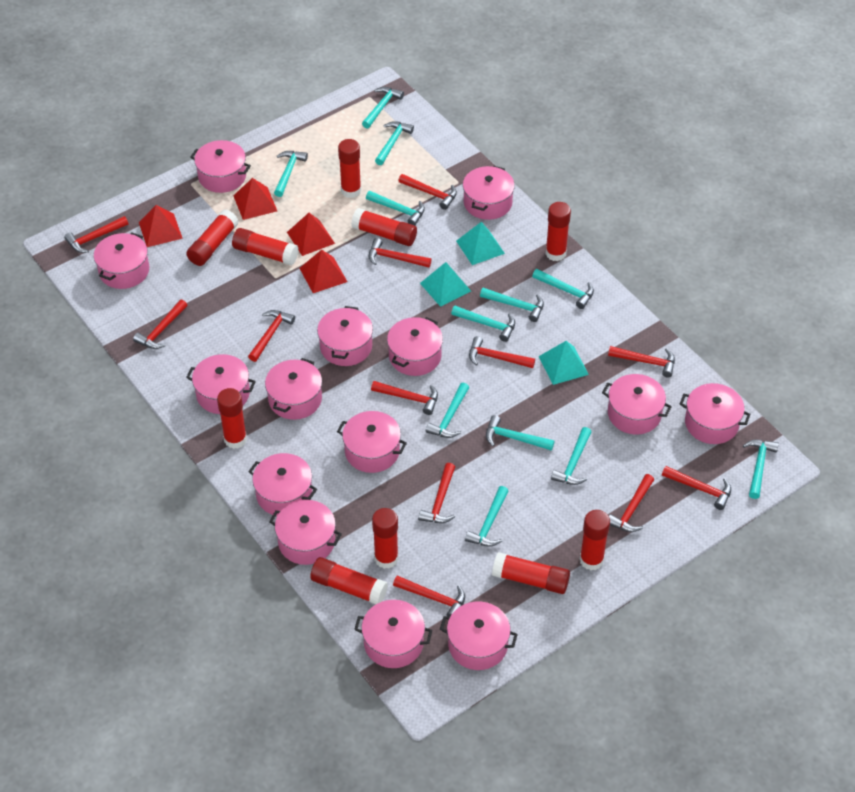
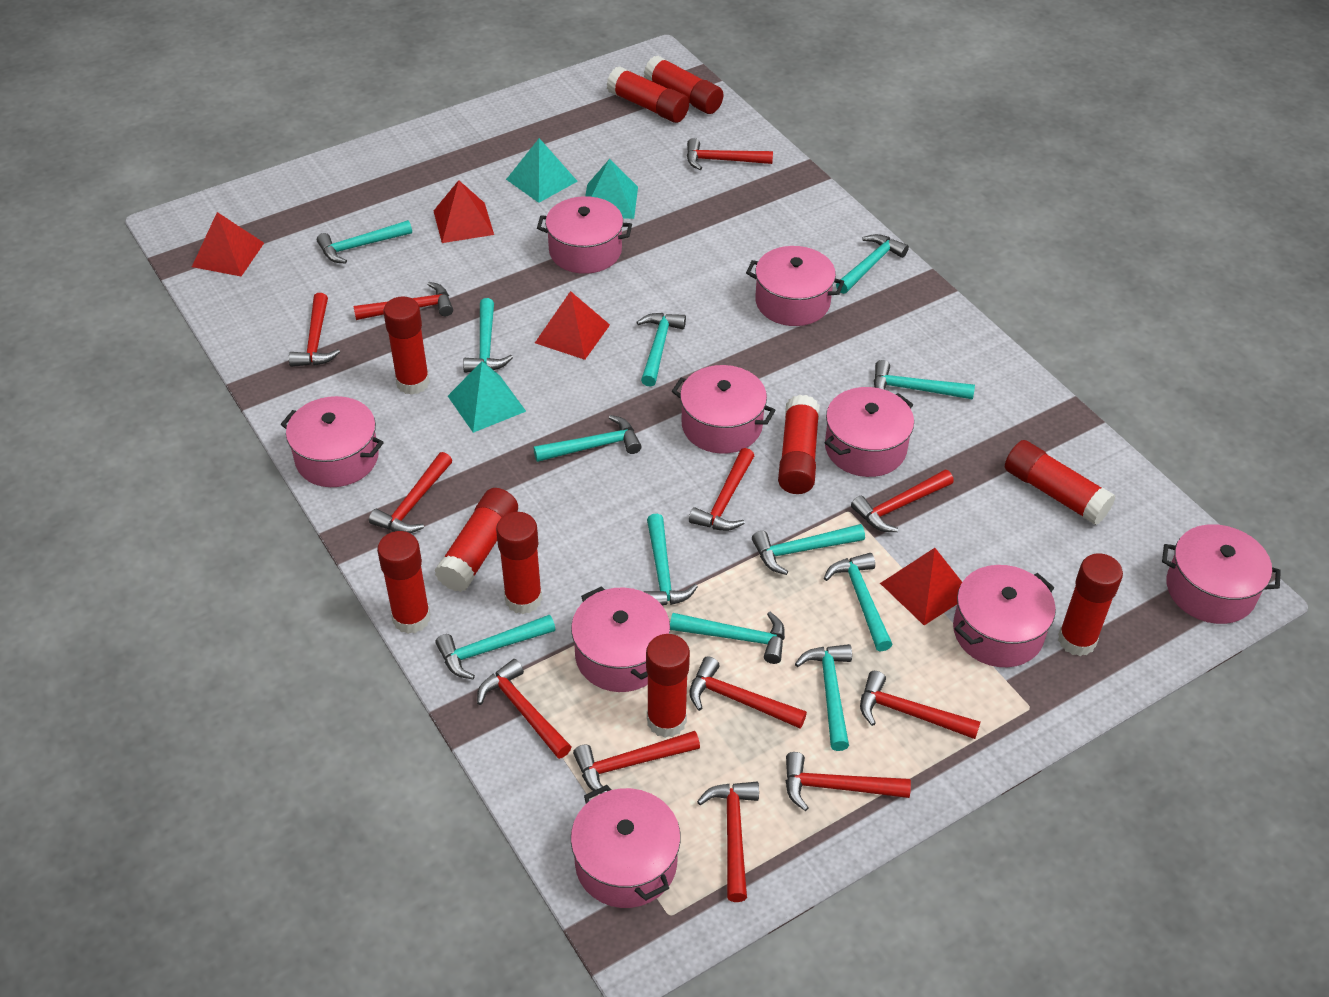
pink pot: [94,233,149,289] [186,354,256,414] [190,140,251,193] [248,453,317,516] [265,358,322,420] [269,500,342,565] [317,306,373,366] [337,411,407,473] [354,600,432,668] [387,317,443,376] [440,601,518,670] [463,165,515,220] [602,374,672,435] [680,383,751,444] = 14 -> [281,396,384,487] [537,196,632,274] [571,586,670,692] [571,785,681,908] [672,365,775,454] [746,246,844,326] [824,387,914,477] [953,565,1056,667] [1162,524,1281,624] = 9

